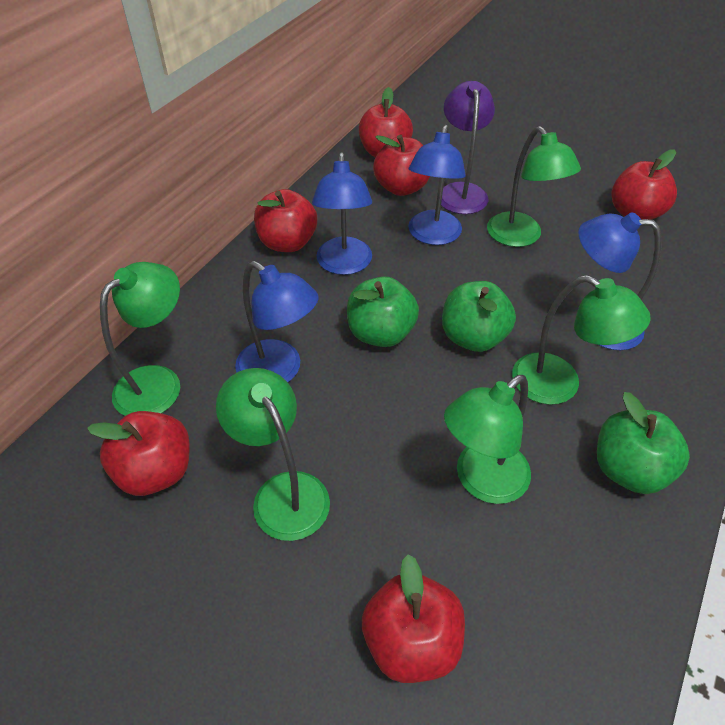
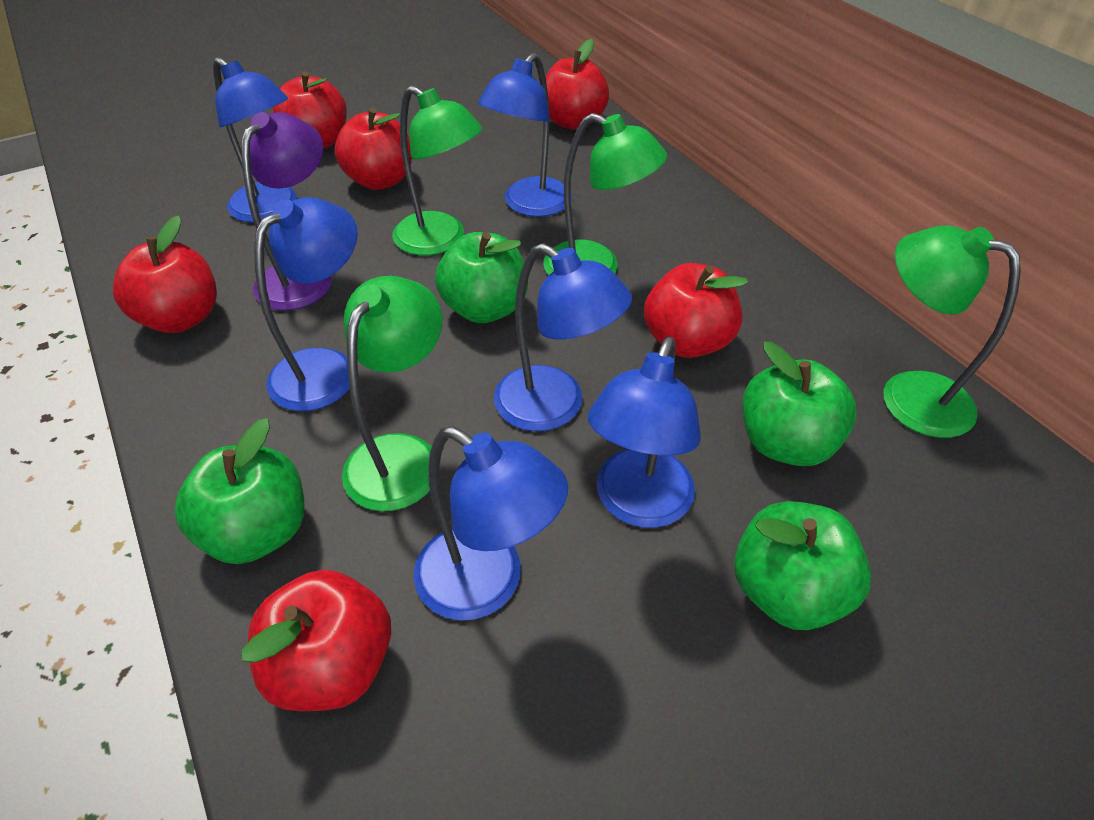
blue lamp: [235,261,319,382] [312,152,372,275] [408,125,466,245] [578,212,661,350] = 4 -> [213,57,297,222] [254,197,358,411] [414,426,568,621] [478,53,572,217] [494,243,632,431] [588,337,701,528] = 6
green apple: [347,277,419,347] [442,281,516,352] [597,392,690,494] = 3 -> [174,418,304,564] [435,232,528,323] [734,501,871,630] [742,342,857,466] = 4
green lamp: [100,262,180,416] [216,368,330,541] [444,375,531,504] [487,126,581,247] [512,275,651,405] = 5 -> [342,276,442,511] [392,85,482,256] [543,113,667,275] [883,225,1021,438] = 4

